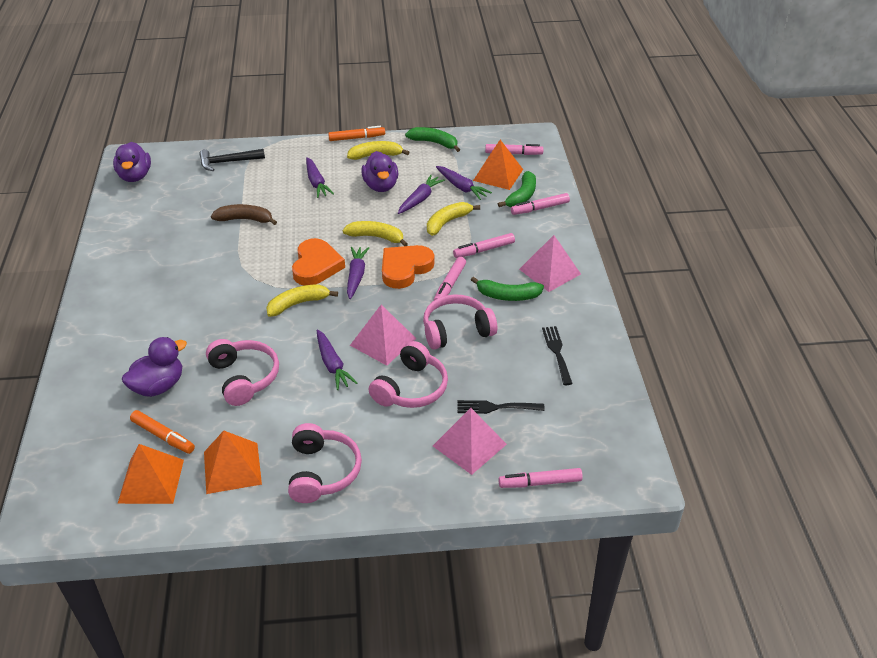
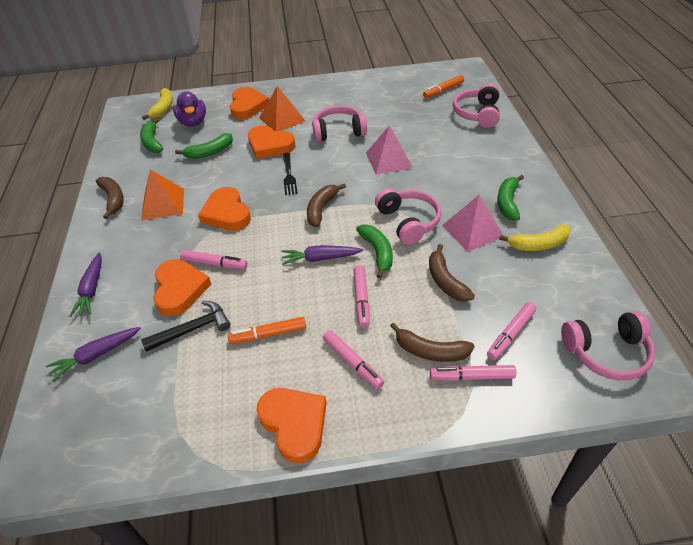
black fork: [457,400,545,414] [542,326,573,385] = 2 -> [283,153,298,195] = 1
brown banana: [211,204,277,225] = 1 -> [96,177,124,219] [307,183,346,227] [390,322,475,362] [429,244,475,302] = 4
green banana: [405,127,460,152] [471,277,544,301] [498,171,536,207] = 3 -> [140,118,163,153] [175,133,233,159] [356,224,393,278] [497,175,524,220] = 4
orange heart: [292,238,345,286] [382,245,434,289] = 2 -> [153,259,211,316] [198,187,251,230] [230,87,269,119] [248,125,295,159] [257,388,327,463] = 5
orange pyramid: [117,444,184,504] [204,431,262,494] [473,140,523,190] = 3 -> [141,170,184,220] [259,86,305,131] = 2
pink pyramid: [350,305,416,366] [433,408,507,475] [519,235,581,292] = 3 -> [366,125,413,175] [443,195,504,252] = 2
purple carrot: [306,157,334,198] [316,329,357,390] [347,247,369,299] [398,175,445,214] [436,166,492,200] = 5 -> [46,327,141,382] [70,252,102,317] [281,245,363,265] = 3
purple duck: [113,142,151,182] [122,337,187,397] [361,151,399,192] = 3 -> [173,92,206,127] = 1
yellow banana: [266,284,338,317] [343,221,408,246] [347,141,409,160] [427,202,480,236] = 4 -> [142,88,173,120] [499,224,571,251] = 2

